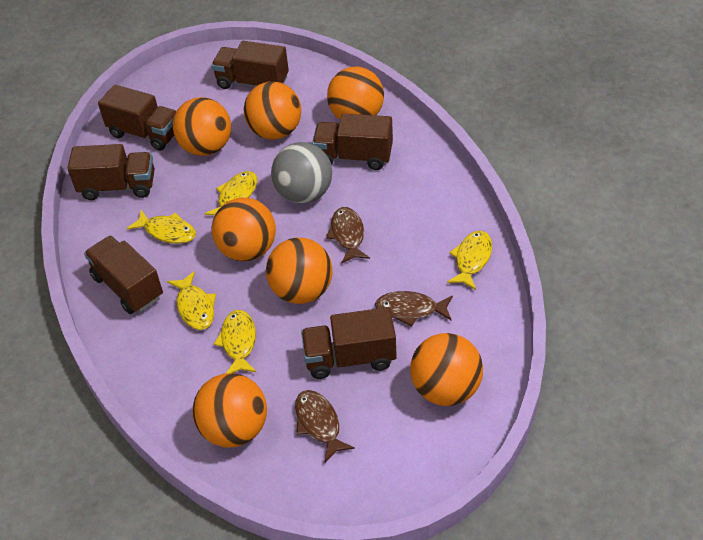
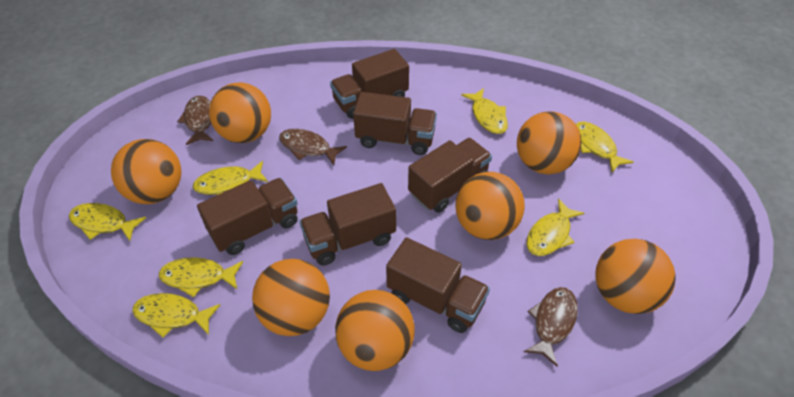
grey ball: [271,142,332,204] = 1 -> none = 0
yellow fish: [127,210,196,244] [167,271,216,330] [204,171,257,215] [214,310,256,373] [447,231,492,290] = 5 -> [69,203,146,241] [132,293,220,338] [159,257,243,297] [193,161,268,195] [461,88,508,134] [527,198,584,256] [576,121,634,172] = 7

